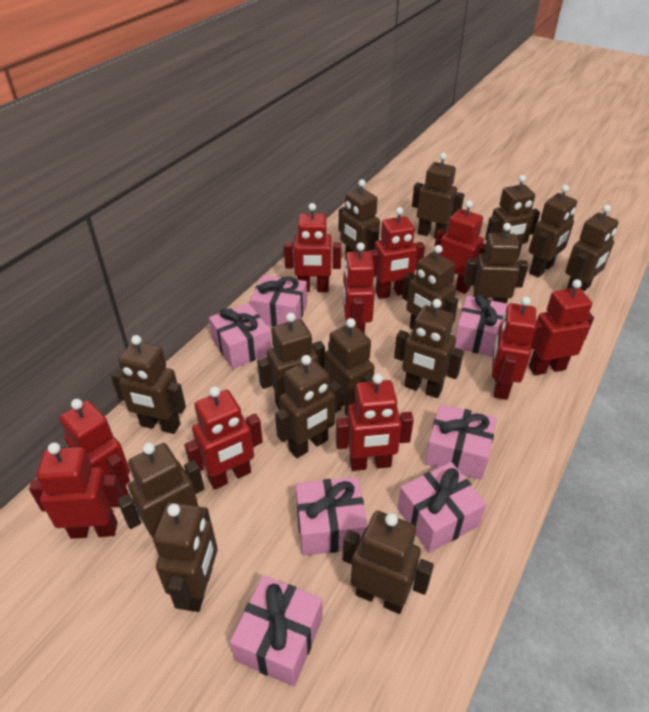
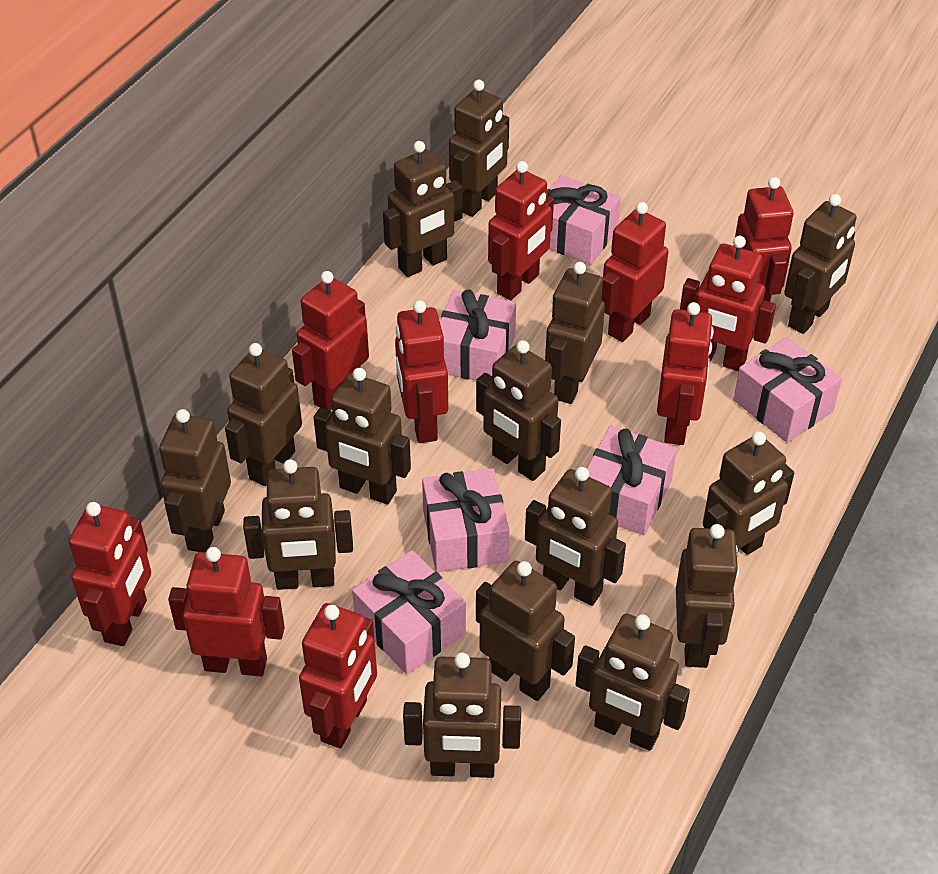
pink gift: [209,303,272,369] [230,575,322,687] [250,275,307,326] [296,477,368,556] [397,462,487,553] [425,404,497,480] [455,294,508,357] = 7 -> [352,550,466,674] [422,468,509,572] [440,289,516,380] [547,175,621,265] [587,426,677,535] [733,337,842,443] = 6

